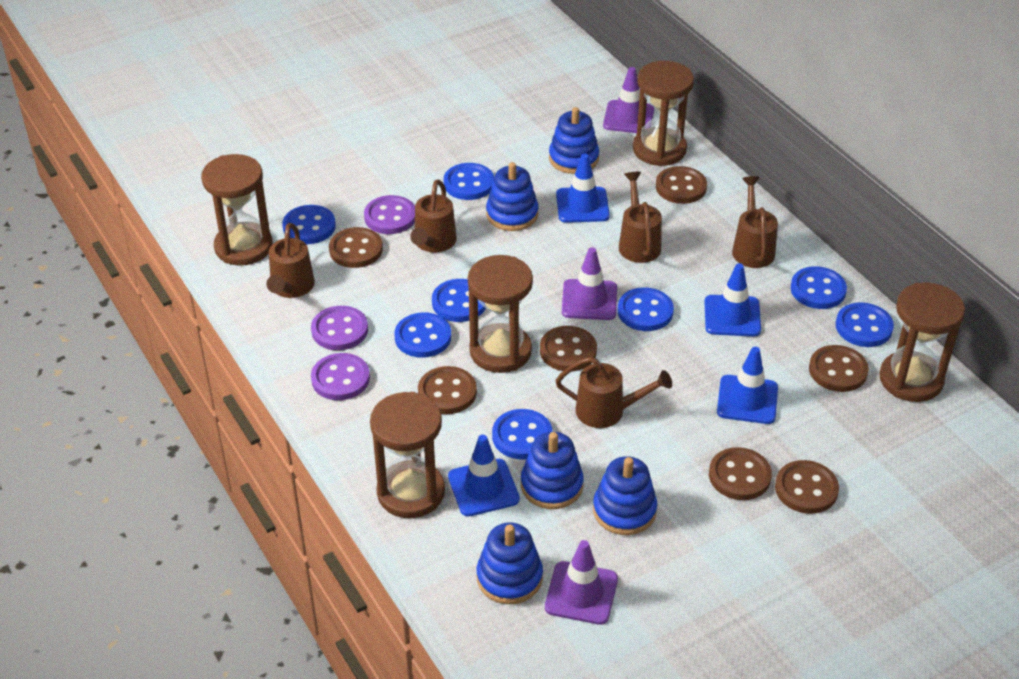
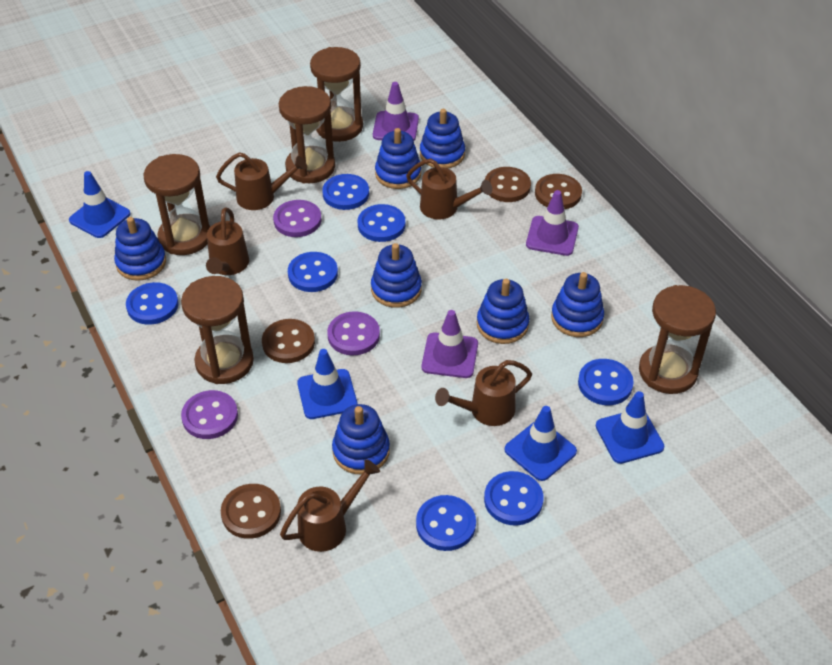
blue button: [282,205,336,244] [394,312,451,358] [432,279,486,322] [443,163,494,200] [492,409,553,459] [618,287,674,331] [790,266,847,309] [836,302,894,347] = 8 -> [126,282,179,325] [288,252,338,292] [322,174,369,210] [358,204,405,242] [416,495,476,551] [484,471,544,526] [578,359,634,405] = 7
blue stacking toy: [477,523,543,604] [486,162,539,231] [521,432,584,509] [549,107,599,174] [593,456,657,535] = 5 -> [114,217,166,281] [332,404,390,474] [371,243,422,308] [375,128,421,189] [420,109,465,169] [477,279,530,344] [551,272,604,337] = 7
brown button: [329,227,383,268] [418,366,477,414] [540,326,597,372] [656,166,707,204] [709,447,772,500] [775,460,839,514] [809,345,869,392] = 7 -> [221,484,281,539] [262,319,315,363] [485,167,531,202] [535,174,582,209] = 4

